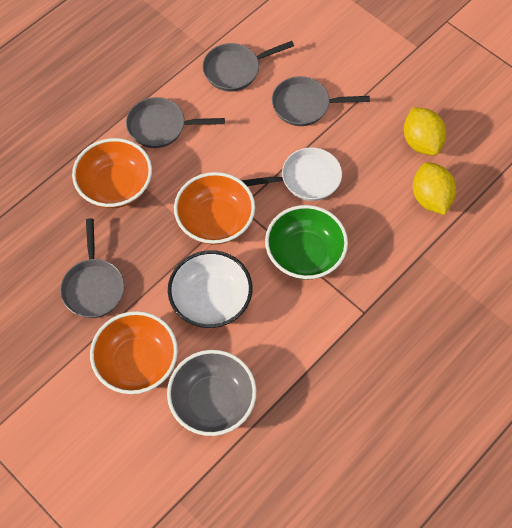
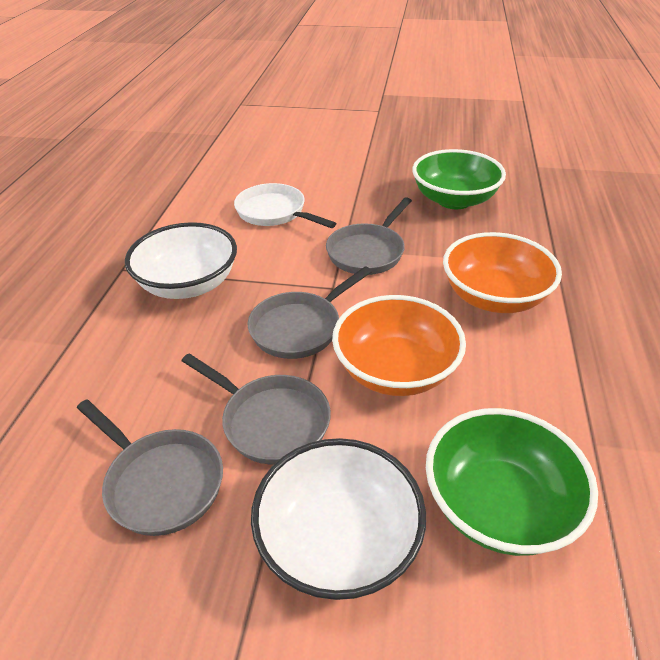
green bowl: [265,205,348,280] = 1 -> [412,149,506,209] [426,408,598,556] = 2
grey bowl: [167,350,256,436] = 1 -> none = 0
orange bowl: [72,138,152,208] [90,311,178,394] [174,172,255,245] = 3 -> [332,295,466,396] [443,232,562,313] = 2
white bowl: [168,250,252,328] = 1 -> [125,222,237,299] [251,438,426,600] = 2
yellow lemon: [404,107,446,155] [413,162,456,215] = 2 -> none = 0

